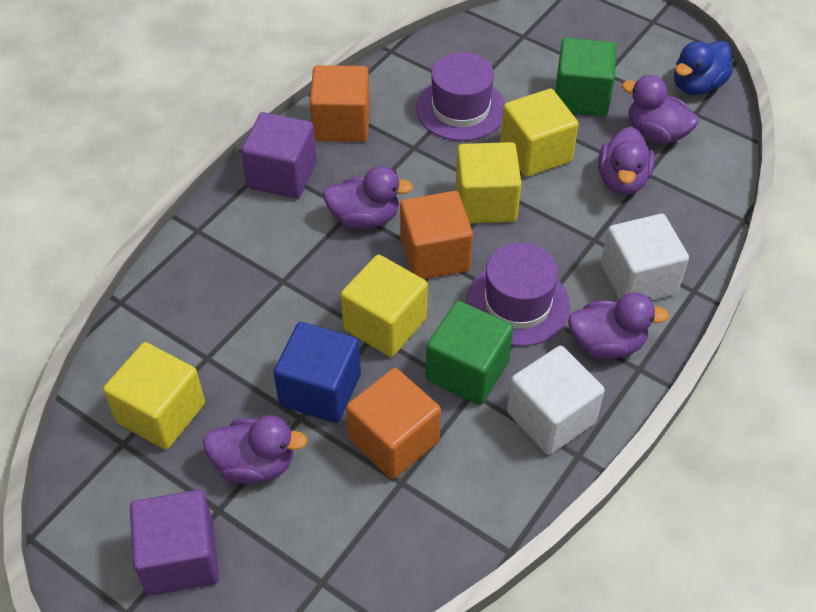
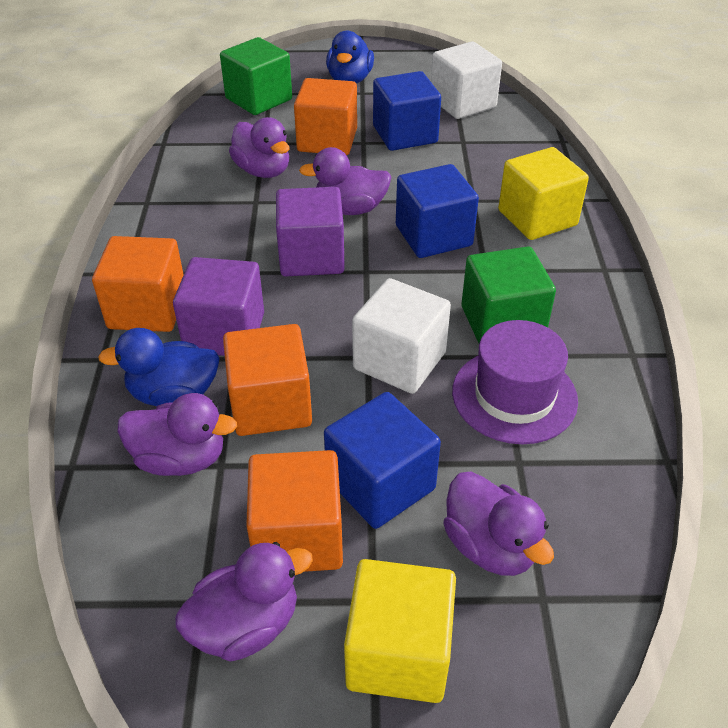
blue cube: [273,322,361,423] = 1 -> [324,392,441,529] [373,71,441,151] [396,164,479,258] = 3
blue duck: [674,41,733,95] = 1 -> [98,328,220,406] [326,30,374,83] = 2
orange cube: [310,65,370,142] [346,368,441,479] [400,191,473,279] = 3 -> [92,236,184,332] [223,324,312,436] [246,450,343,572] [294,78,357,155] = 4
purple hat: [416,52,505,141] [466,243,570,346] = 2 -> [452,320,578,444] = 1
yellow cube: [103,342,205,450] [341,254,428,357] [456,142,522,223] [500,89,579,177] = 4 -> [344,559,456,703] [498,147,589,240] = 2

